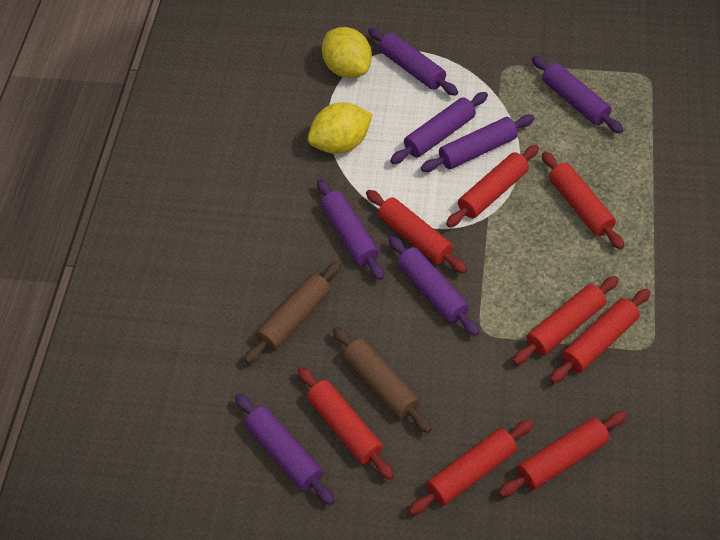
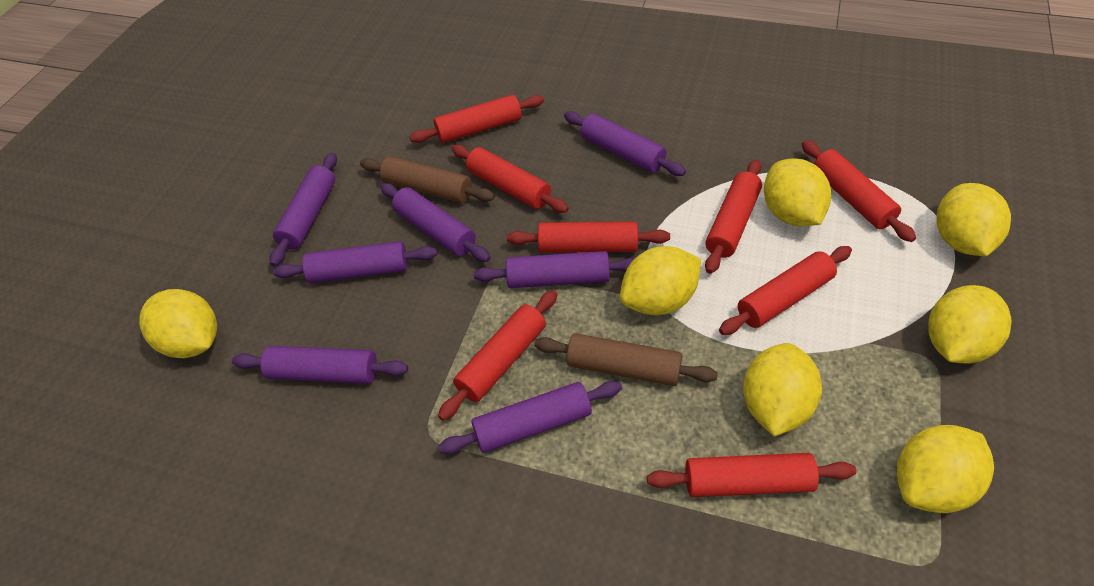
yellow lemon: [308,103,373,154] [322,27,372,78] = 2 -> [139,289,217,358] [620,246,701,315] [743,343,822,437] [764,158,831,226] [897,425,994,513] [928,285,1012,363] [936,183,1011,256] = 7

